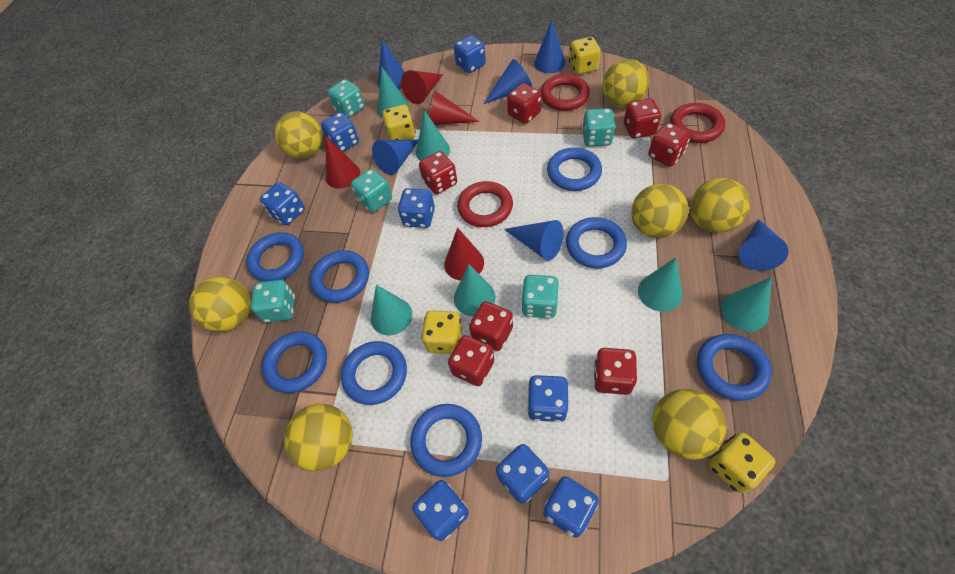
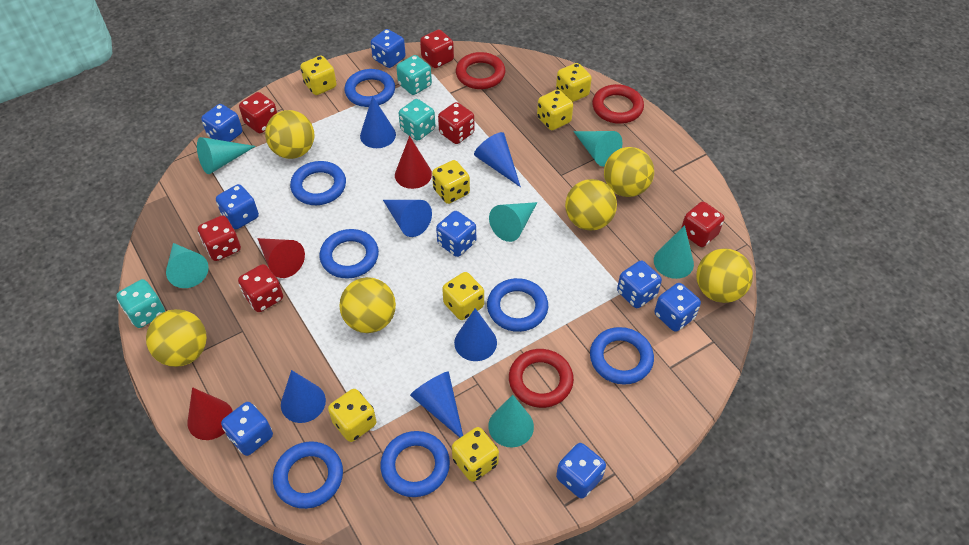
blue ring: [246,232,304,282] [262,331,327,393] [310,250,369,303] [341,341,407,405] [410,404,482,477] [547,147,602,191] [566,217,627,269] [697,334,772,401] = 8 -> [273,441,343,509] [290,161,346,205] [319,229,379,278] [344,69,395,107] [380,431,450,497] [487,278,548,332] [590,327,654,385] = 7
red cone: [326,137,360,189] [401,70,443,104] [429,91,479,125] [444,228,484,280] = 4 -> [188,387,233,440] [257,238,305,278] [395,136,432,189] = 3
red dice: [419,151,457,194] [448,335,494,386] [469,301,513,351] [507,83,542,124] [594,348,637,395] [624,98,661,139] [648,123,691,167] = 7 -> [198,215,241,261] [238,264,283,312] [239,92,277,133] [420,30,454,68] [438,102,474,144] [681,202,724,247] = 6
turquoise dice: [251,280,295,323] [328,79,365,118] [351,169,392,212] [521,275,559,318] [582,108,616,147] = 5 -> [116,279,165,328] [396,55,432,95] [398,99,435,141] = 3
yellow ball: [189,277,251,332] [275,112,322,159] [284,404,353,472] [602,59,649,108] [631,184,689,238] [653,389,726,460] [690,178,750,233] = 7 -> [146,309,207,367] [265,110,314,159] [339,277,396,333] [565,179,617,230] [604,147,654,197] [696,248,753,303] = 6
yellow dice: [382,105,416,140] [421,310,462,354] [569,37,601,74] [709,432,775,493] = 4 -> [300,56,337,95] [328,389,376,442] [432,160,470,204] [442,272,484,320] [452,427,499,482] [537,89,573,130] [556,63,592,102] = 7

